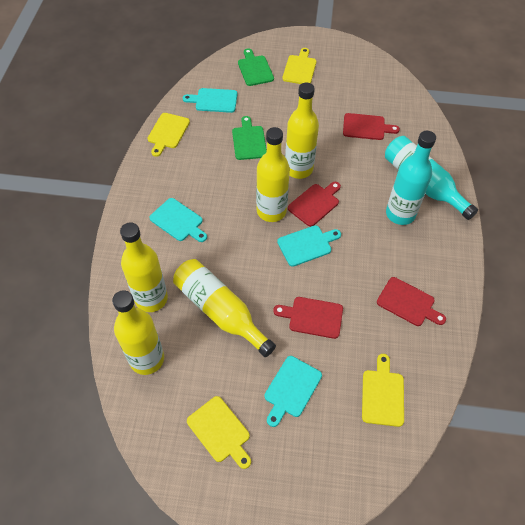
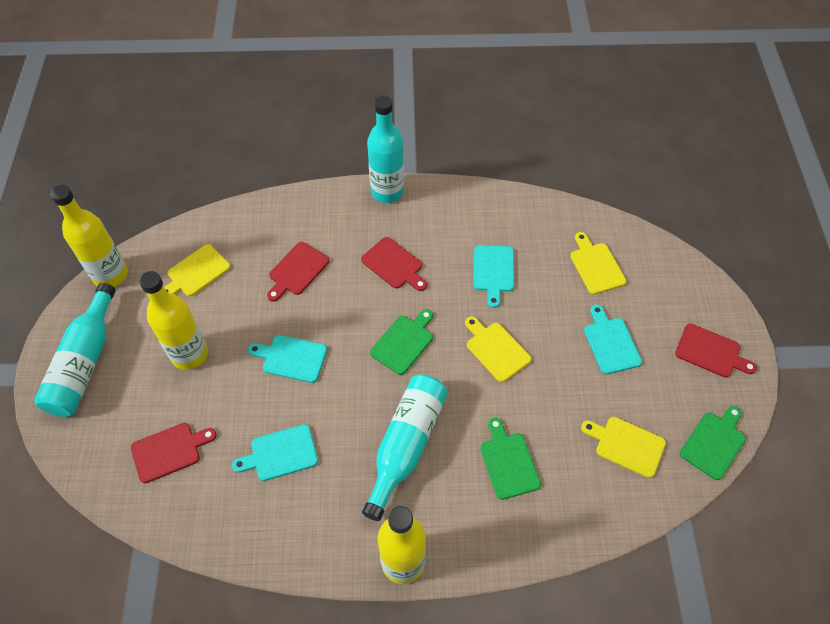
green cutting board: [232,116,267,160] [238,48,274,86] = 2 -> [370,309,433,375] [480,418,541,500] [680,406,746,480] = 3
turquoise bottle: [385,136,478,220] [386,131,436,225] = 2 -> [34,283,116,417] [362,374,448,521] [367,96,404,203] = 3
yellow bottle: [112,290,164,375] [120,222,168,312] [173,259,276,357] [256,127,290,222] [285,83,319,179] = 5 -> [50,185,128,287] [139,271,208,370] [378,506,426,584] = 3

